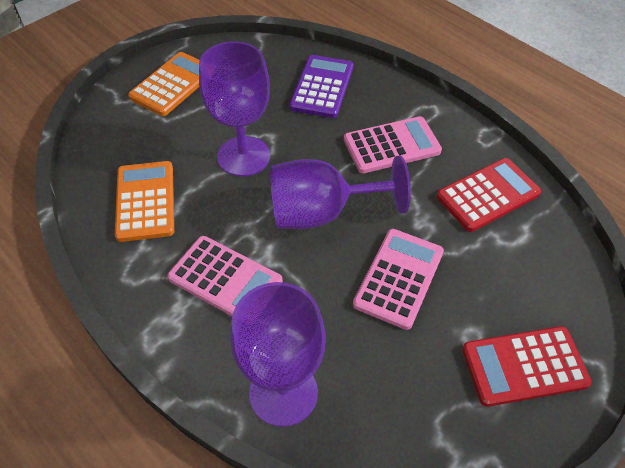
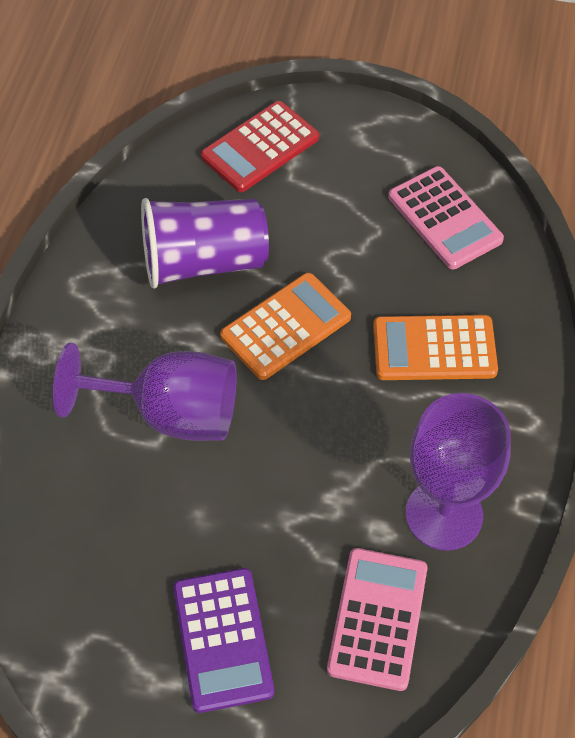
pink calculator: [167,236,283,316] [344,116,442,173] [353,229,444,330] = 3 -> [327,548,427,691] [388,166,504,269] = 2
purple cup: none = 0 -> [141,198,269,288] = 1
purple goblet: [199,41,270,177] [230,282,326,427] [270,155,411,229] = 3 -> [53,343,237,441] [406,393,511,551] = 2
red calculator: [436,158,541,232] [462,326,592,407] = 2 -> [201,101,319,192] = 1

